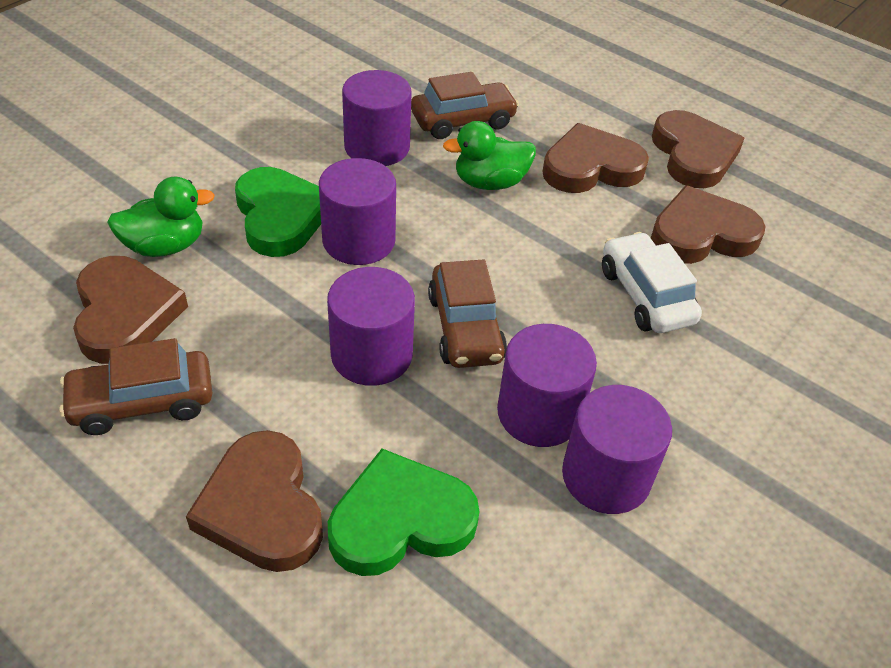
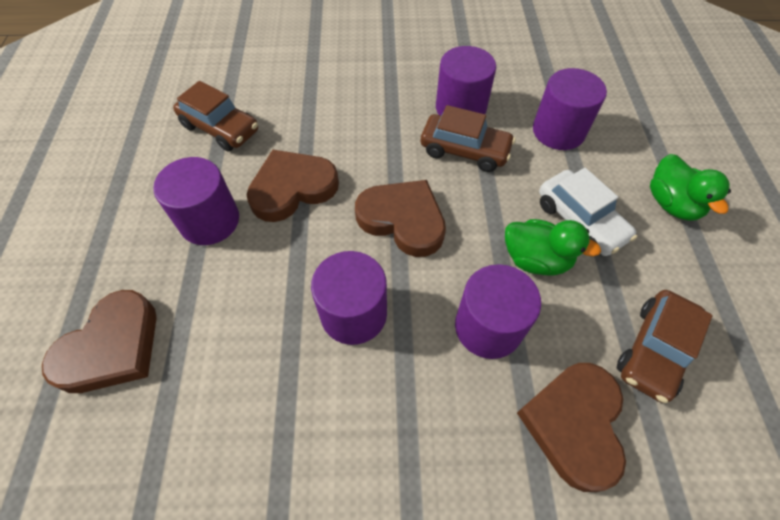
brown heart: [73,256,188,364] [186,430,323,572] [543,123,649,193] [651,185,766,264] [652,110,744,188] = 5 -> [42,290,157,393] [246,150,339,222] [355,180,446,257] [517,363,626,492] = 4
green heart: [235,167,321,257] [328,449,480,576] = 2 -> none = 0

